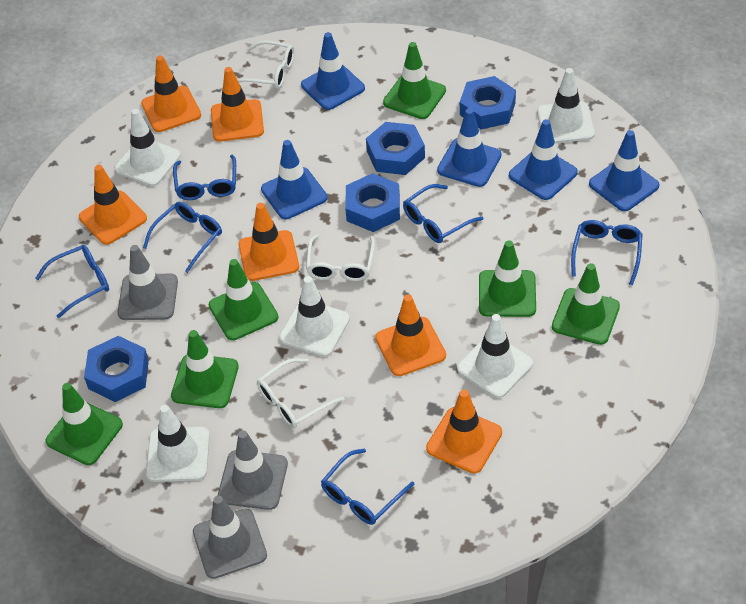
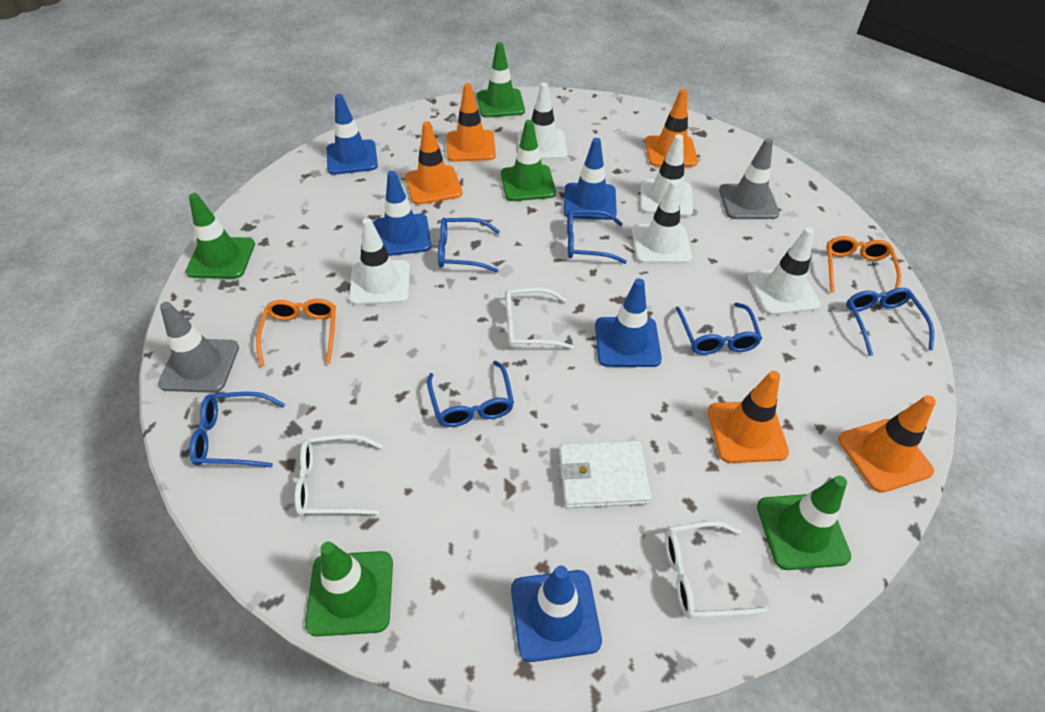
blue nut: [84,336,149,402] [345,173,400,232] [366,122,425,175] [460,76,516,129] = 4 -> none = 0
green traffic cone: [46,383,123,465] [171,330,239,408] [209,259,278,340] [383,42,446,119] [479,240,536,317] [552,263,620,345] = 6 -> [185,193,255,279] [305,541,393,637] [477,42,525,118] [501,120,556,201] [757,476,851,570] = 5
grey traffic cone: [117,245,178,320] [193,495,267,579] [218,430,288,510] = 3 -> [158,302,239,393] [719,138,780,219] = 2
orange glasses: none = 0 -> [256,299,336,366] [826,236,901,292] = 2
orange traffic cone: [79,165,147,245] [141,55,201,132] [211,67,264,142] [238,203,299,281] [375,294,446,376] [426,390,502,474] = 6 -> [405,121,463,205] [447,83,496,162] [645,89,698,167] [708,371,789,463] [838,395,936,493] = 5
white wallet: none = 0 -> [559,441,651,508] = 1

